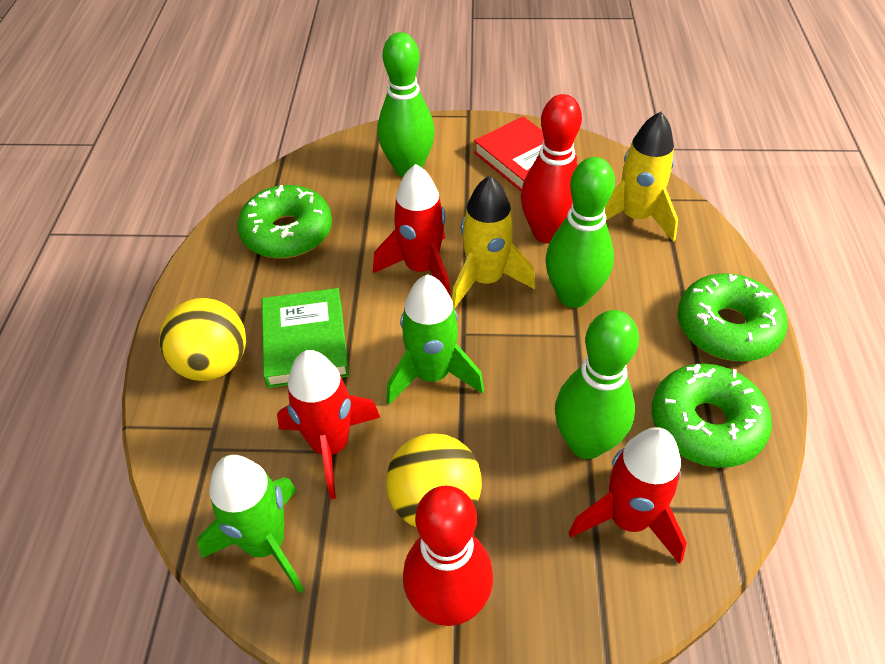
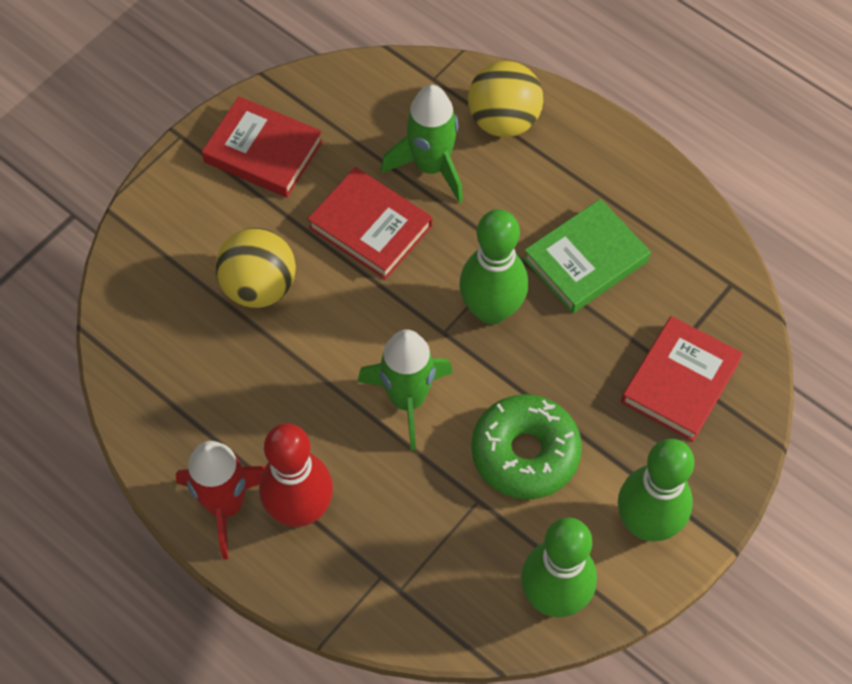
green donut: [237,185,332,259] [652,363,772,468] [677,273,787,361] = 3 -> [471,394,582,499] = 1
red book: [474,116,577,191] = 1 -> [202,96,323,198] [308,167,432,280] [621,316,743,442] = 3
red bowling pin: [403,486,493,626] [521,94,582,243] = 2 -> [259,423,333,527] = 1
red rocket: [277,350,380,499] [373,164,451,297] [568,427,687,564] = 3 -> [176,441,266,560] = 1
yellow rocket: [452,176,535,309] [605,111,678,241] = 2 -> none = 0

